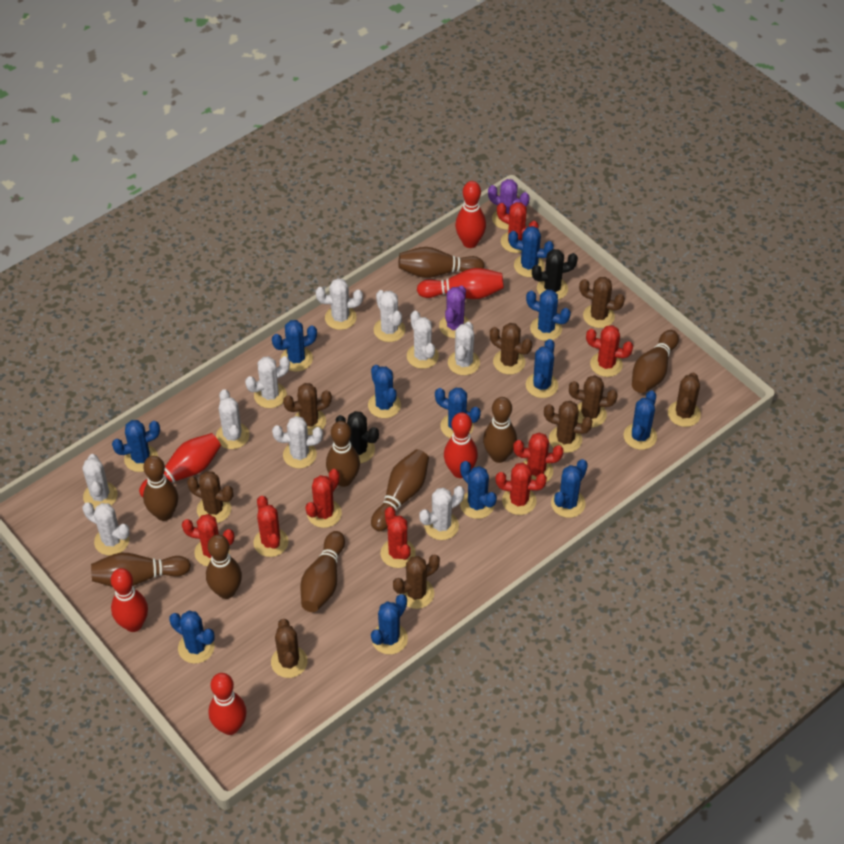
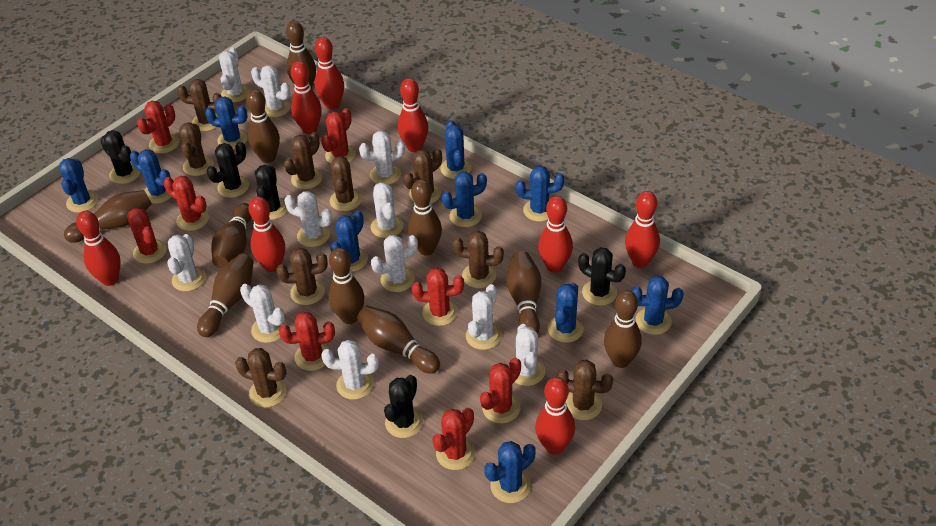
black cactus: [336,411,379,463] [532,249,578,300] = 2 -> [101,130,140,184] [207,141,249,198] [255,165,287,220] [384,375,423,438] [578,247,626,306] = 5
blue cactus: [112,420,160,472] [169,611,214,664] [272,320,317,372] [368,365,401,418] [371,594,408,654] [435,388,481,438] [460,461,497,519] [508,226,554,277] [526,290,571,341] [526,339,558,398] [551,459,588,518] [624,390,657,450] = 12 -> [59,158,98,213] [130,149,171,204] [205,96,248,149] [330,211,368,272] [440,120,472,179] [442,172,487,227] [484,441,536,503] [516,166,564,222] [548,283,584,343] [631,276,684,335] = 10
brown bowling pin: [91,553,191,587] [143,456,178,521] [206,535,242,599] [301,531,345,612] [326,421,360,487] [371,449,429,531] [399,247,484,278] [483,397,517,463] [632,330,679,393] = 9 -> [64,190,152,243] [197,254,253,337] [211,203,252,268] [246,89,280,163] [286,21,316,89] [328,248,364,324] [357,306,440,374] [408,179,442,255] [506,251,541,333] [604,290,642,368] = 10
purple cactus: [439,286,470,338] [488,179,530,230] = 2 -> none = 0
red bowling pin: [111,568,148,632] [139,433,221,497] [208,673,247,735] [417,268,504,299] [444,412,478,478] [455,181,486,248] = 6 -> [76,211,121,286] [248,196,285,272] [290,61,322,134] [314,37,344,109] [398,78,428,152] [535,377,575,455] [538,196,573,273] [625,191,660,268] = 8
white cactus: [82,454,118,510] [83,502,130,556] [216,389,250,449] [245,356,290,408] [272,416,323,468] [316,278,363,330] [374,290,405,342] [407,311,439,369] [419,486,464,540] [448,322,480,375] = 10 -> [167,234,206,291] [219,47,250,102] [240,284,287,343] [251,65,291,117] [284,191,332,247] [321,340,379,400] [359,131,405,185] [371,182,403,238] [371,235,418,292] [466,284,502,350] [515,324,545,386] = 11

